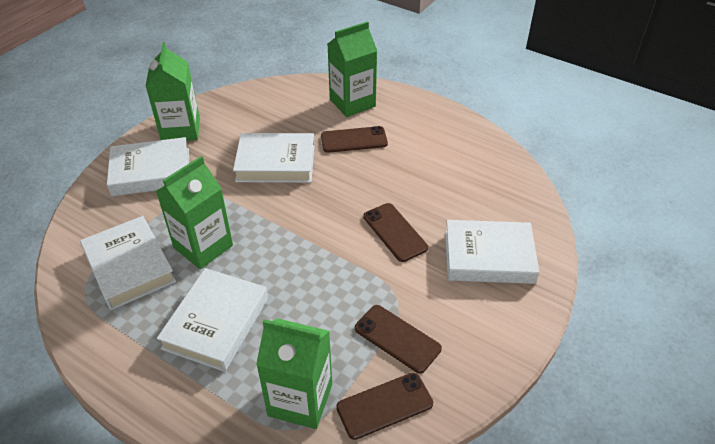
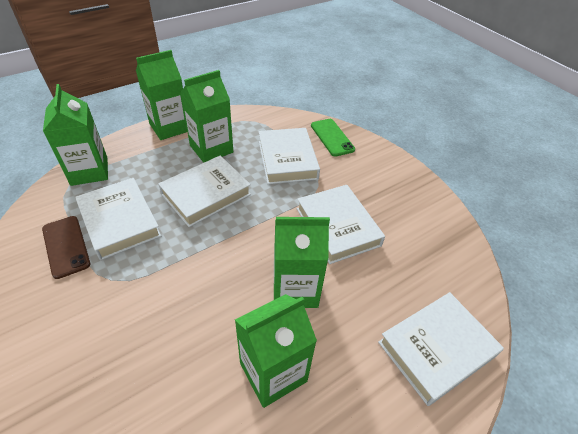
brown phone: [321,126,388,153] [336,373,433,440] [355,305,442,373] [364,203,428,262] = 4 -> [42,216,90,279] = 1
green carton: [146,42,200,141] [156,156,233,269] [256,318,332,429] [328,21,377,117] = 4 -> [43,84,108,186] [136,50,187,140] [180,70,233,163] [235,294,317,408] [274,217,330,308] = 5
green phone: none = 0 -> [311,119,355,157] = 1

